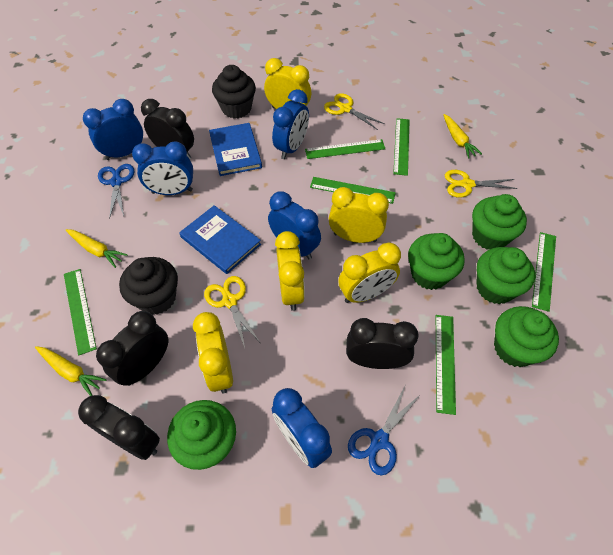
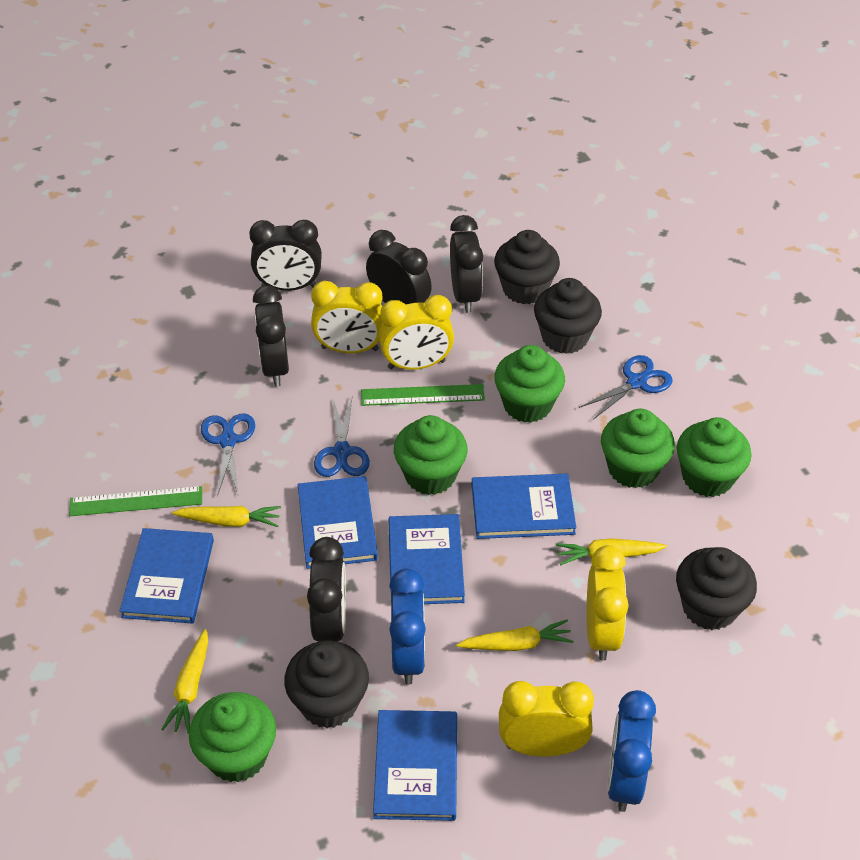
black clock: [78,395,160,460] [96,311,168,386] [141,99,194,159] [346,318,418,369] = 4 -> [249,220,322,291] [253,285,289,387] [307,537,346,642] [366,230,432,304] [450,215,483,313] = 5
black cupcake: [119,257,178,315] [212,65,256,118] = 2 -> [284,641,369,729] [494,230,560,304] [534,278,602,354] [676,547,757,630] = 4
blue book: [179,205,261,274] [209,123,262,176] = 2 -> [119,528,214,624] [298,476,378,569] [373,710,457,821] [389,514,465,604] [472,474,576,539] = 5
blue clock: [83,99,143,160] [132,141,193,195] [268,191,321,259] [272,89,309,159] [272,388,332,468] = 5 -> [389,568,426,685] [607,690,656,812] = 2
blue scissors: [98,164,134,219] [348,387,421,475] = 2 -> [201,413,255,496] [314,398,370,477] [579,355,673,420] = 3
green ruler: [64,269,97,355] [305,139,385,159] [310,177,396,204] [393,118,410,176] [436,315,456,415] [532,232,556,312] = 6 -> [69,486,202,516] [361,384,485,406] = 2
yellow carrot: [35,346,106,396] [66,229,128,268] [443,114,482,158] = 3 -> [161,629,208,734] [172,506,281,527] [456,619,574,651] [556,538,667,565] = 4
yellow clock: [193,312,233,394] [264,58,311,109] [275,231,305,311] [329,187,389,243] [338,242,401,303] = 5 -> [311,281,383,353] [379,295,454,370] [499,681,594,757] [587,545,629,661] = 4
yellow scissors: [204,276,259,348] [324,93,385,130] [445,170,518,198] = 3 -> none = 0

